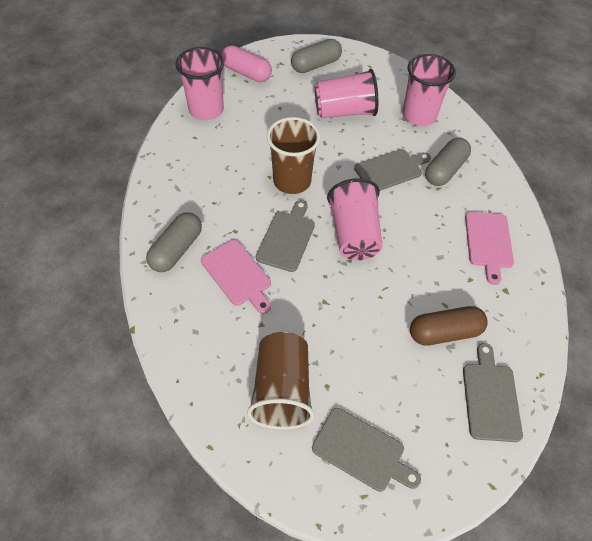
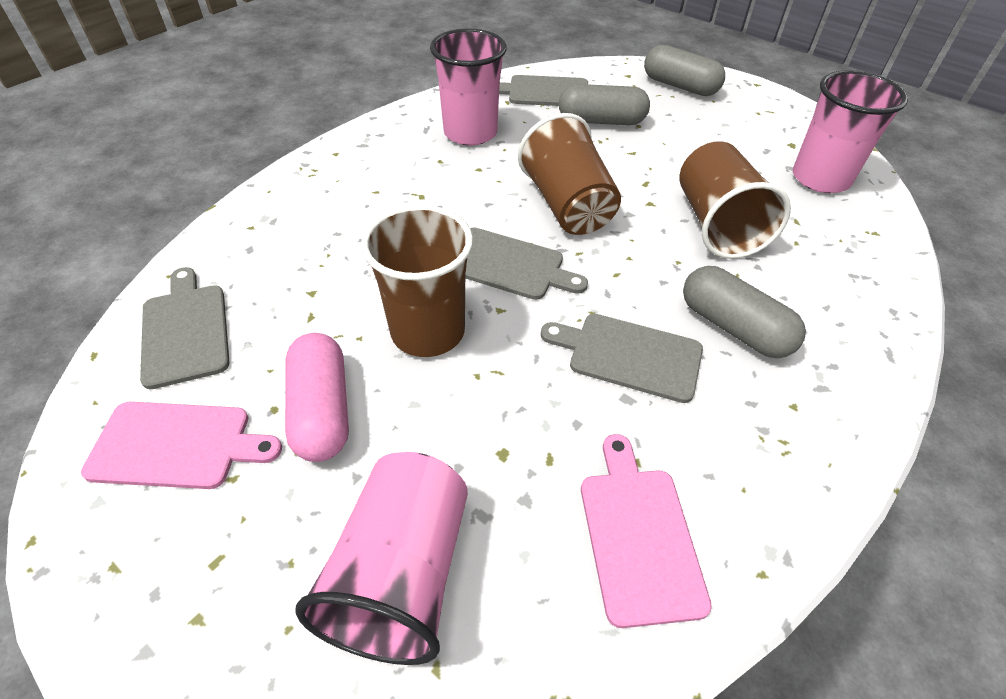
brown capsule: [410,306,488,345] = 1 -> none = 0
brown cup: [247,332,314,430] [267,117,320,194] = 2 -> [361,205,473,357] [518,113,621,235] [680,141,791,259] = 3
pink cup: [175,47,224,120] [314,69,378,118] [327,178,383,260] [402,54,456,126] = 4 -> [296,452,468,665] [430,29,507,145] [793,70,908,193] = 3

